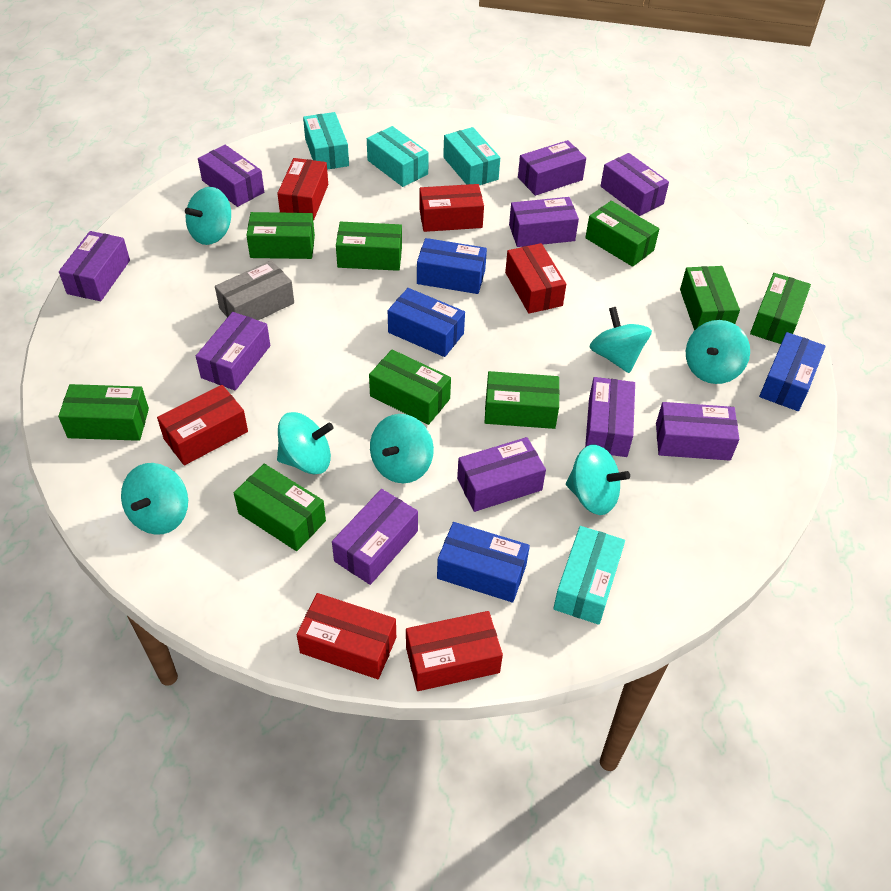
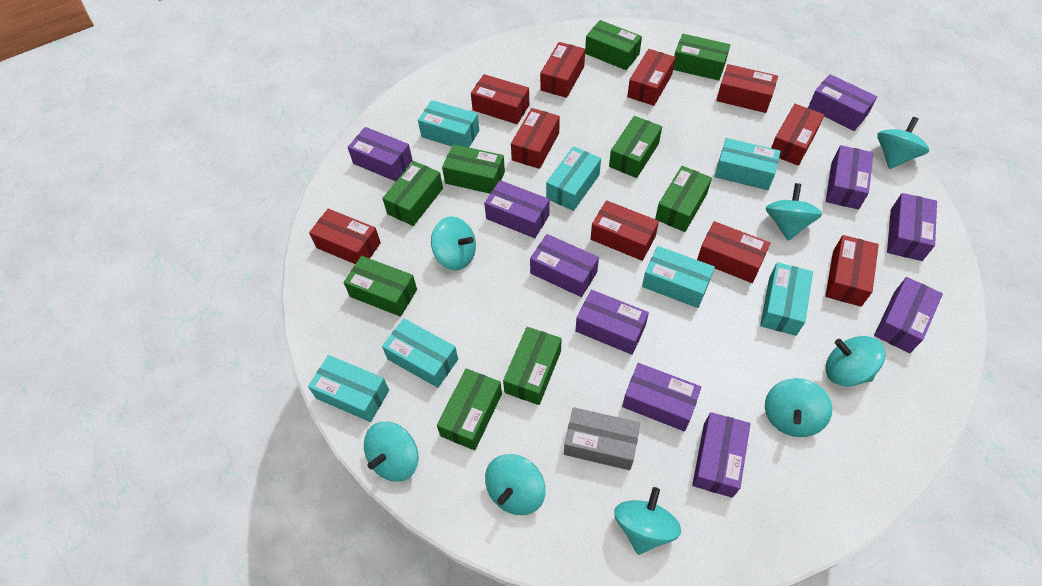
blue box: [388,288,465,357] [417,238,487,294] [437,522,530,603] [759,332,826,411] = 4 -> none = 0
red box: [157,385,248,465] [277,158,328,220] [297,593,396,679] [406,611,503,691] [419,184,484,232] [505,243,566,314] = 6 -> [309,209,381,264] [471,74,529,124] [511,108,560,169] [540,42,585,98] [591,200,659,261] [627,49,675,106] [697,221,770,283] [716,64,778,113] [771,104,824,166] [825,235,879,307] = 10
turquoise box: [303,112,349,170] [367,126,429,187] [443,127,500,185] [553,526,625,625] = 4 -> [308,355,389,422] [382,319,458,388] [418,100,479,147] [546,146,601,211] [642,246,715,308] [715,138,781,190] [760,262,813,336] = 7
turquoise spinning top: [121,463,188,535] [185,187,231,245] [277,412,334,474] [370,414,434,483] [566,445,630,515] [590,307,652,373] [686,320,750,384] = 7 -> [364,422,418,482] [431,216,476,270] [485,454,545,515] [614,487,681,555] [765,378,832,437] [766,183,822,241] [826,336,885,386] [877,117,929,169] = 8

